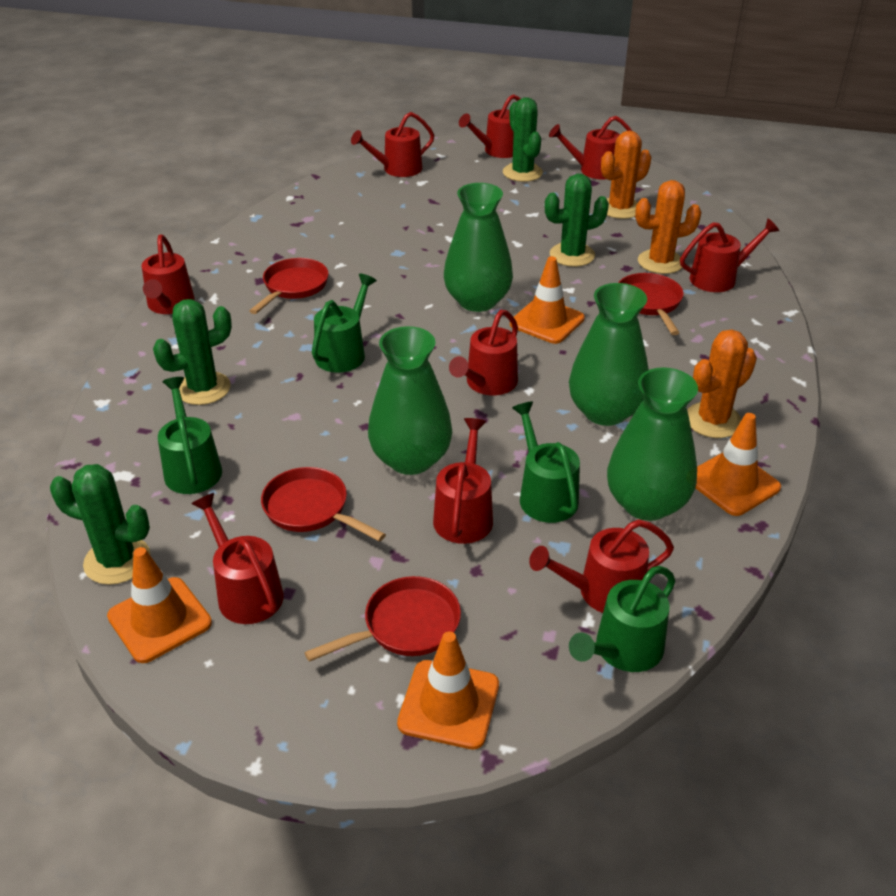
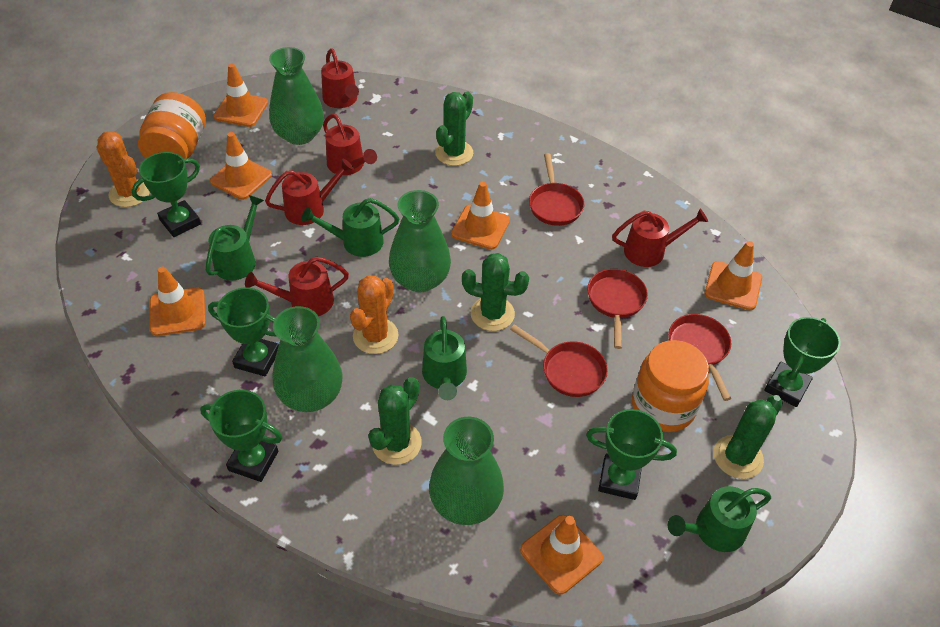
green trophy: none = 0 -> [132,152,201,237] [200,390,283,482] [208,288,279,376] [586,409,677,500] [764,317,840,407] = 5
orange cactus: [601,131,651,219] [635,180,702,274] [687,330,757,438] = 3 -> [96,131,150,207] [350,275,399,354] = 2
orange jar: none = 0 -> [138,92,206,159] [632,340,709,432] = 2
orange traffic cone: [107,547,212,663] [397,631,499,750] [510,256,585,344] [696,413,781,516] = 4 -> [150,267,206,336] [210,132,272,200] [213,63,268,127] [451,181,510,250] [520,515,603,595] [705,241,762,310] = 6
red watering can: [142,235,195,314] [191,493,284,624] [351,112,434,177] [433,418,493,544] [449,310,518,395] [459,94,521,158] [529,519,674,613] [549,116,632,179] [680,218,779,292] = 9 -> [245,256,349,316] [265,158,354,225] [321,48,359,108] [323,114,377,175] [612,209,708,267] = 5

